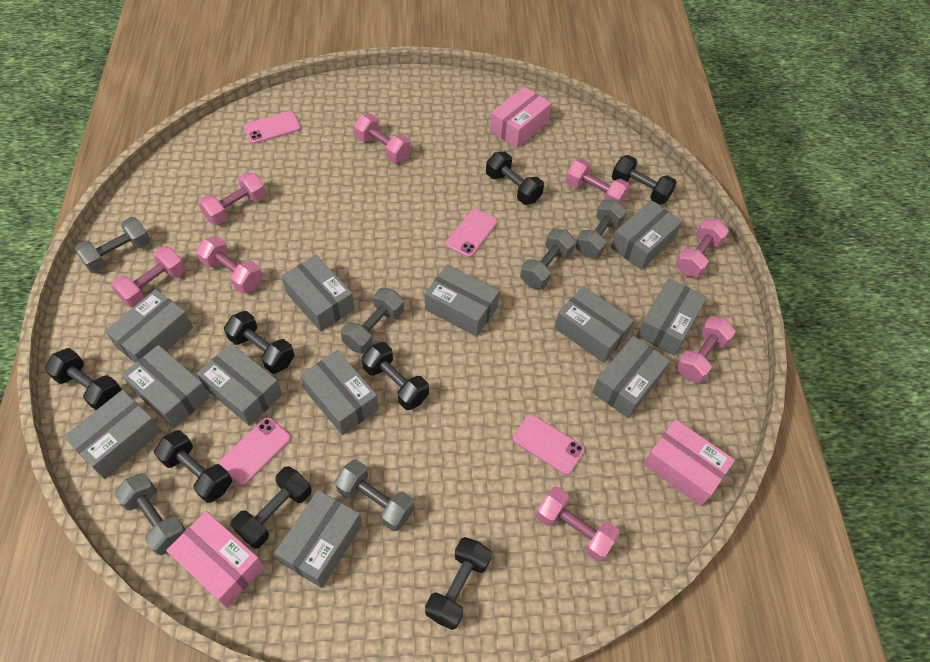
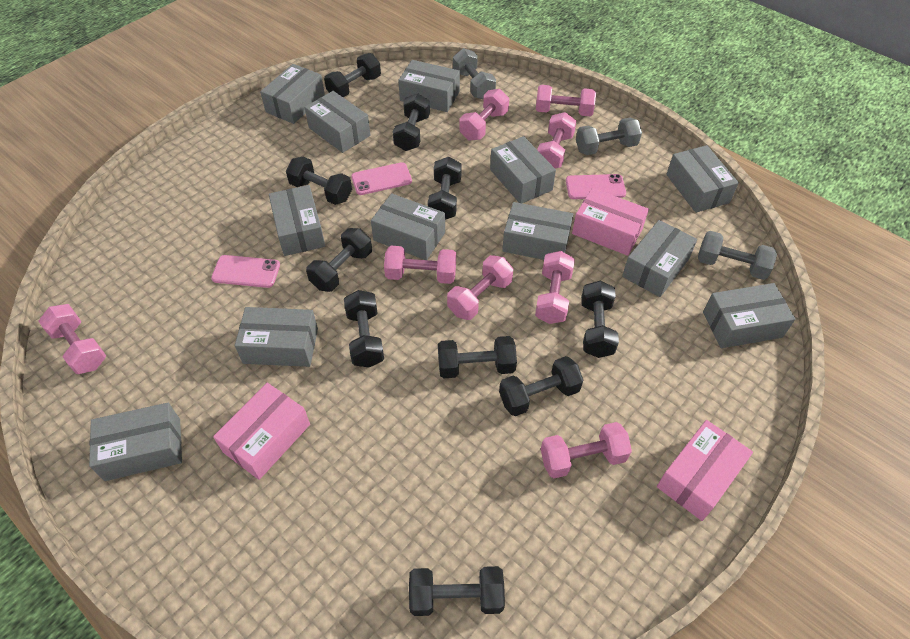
black dumbbell: [45,348,122,410] [154,430,232,503] [224,311,294,374] [231,466,312,549] [362,342,429,410] [425,537,492,630] [486,152,544,205] [612,155,677,205] = 8 -> [286,156,352,205] [306,228,372,292] [324,53,381,97] [344,290,384,368] [393,93,430,151] [409,566,505,616] [428,157,462,220] [438,336,517,378] [499,356,583,416] [581,281,619,358] = 10
grey dumbbell: [75,217,151,273] [114,473,186,555] [335,459,415,531] [341,288,404,354] [520,229,576,289] [575,200,626,258] = 6 -> [453,48,496,99] [576,118,642,155] [698,231,777,280] = 3
pink phone: [219,417,291,485] [244,111,301,144] [446,209,498,258] [513,414,585,475] = 4 -> [211,255,280,288] [351,162,412,195] [566,174,626,199] = 3

